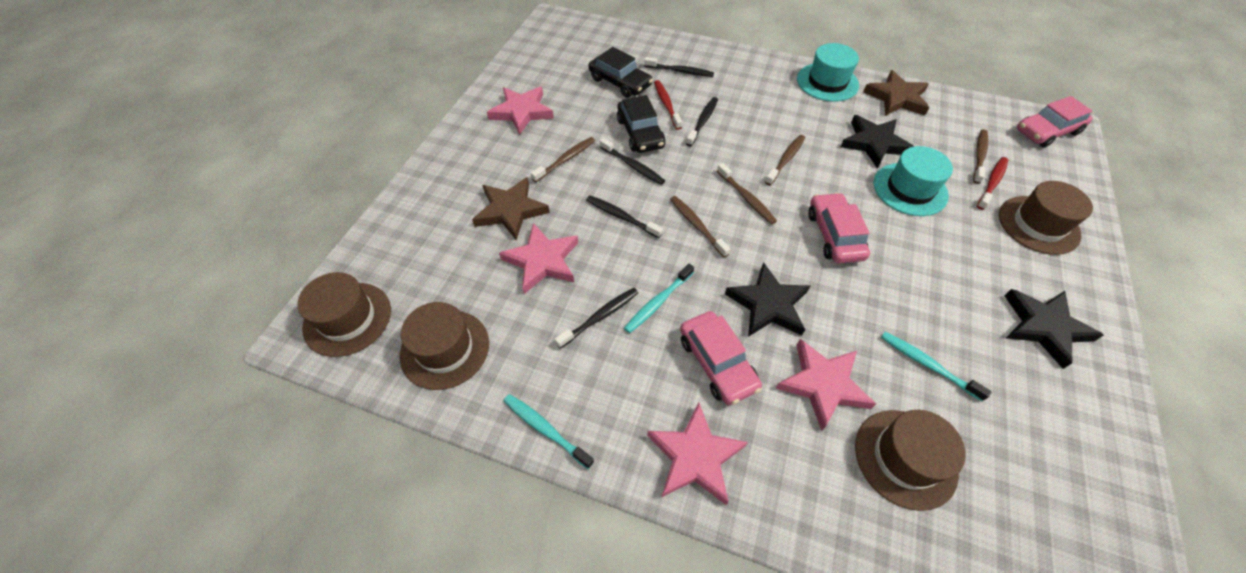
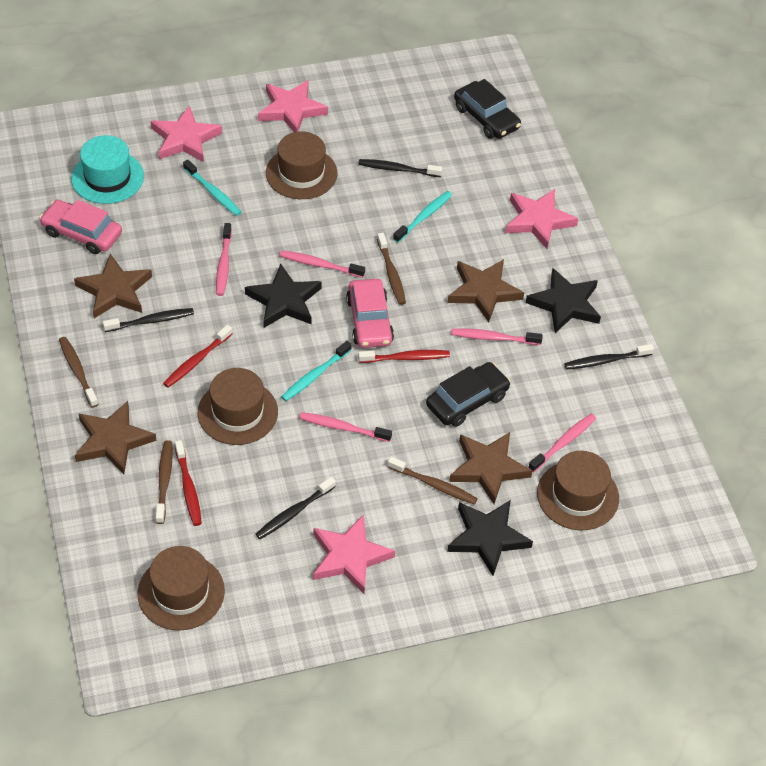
black toothbrush: [555,288,638,349] [586,195,663,238] [600,138,665,185] [644,57,714,77] [686,97,718,146] = 5 -> [103,308,194,332] [256,477,336,539] [358,159,443,177] [564,344,654,370] = 4
brown star: [472,177,550,240] [863,70,929,116] = 2 -> [74,254,152,318] [75,401,157,474] [448,259,524,322] [449,432,532,504] = 4
brown toothbrush: [531,137,595,182] [670,196,731,257] [717,163,777,224] [765,135,805,185] [973,129,988,184] = 5 -> [59,337,99,408] [155,440,173,524] [377,233,406,305] [388,456,478,505] = 4
pink car: [680,311,762,405] [808,192,870,263] [1017,96,1092,148] = 3 -> [40,200,122,254] [346,279,394,348] = 2
pink toothbrush: none = 0 -> [216,223,232,296] [279,250,365,278] [299,412,392,442] [451,328,543,345] [528,414,596,472] = 5
red toothbrush: [654,80,682,130] [977,157,1008,210] = 2 -> [163,325,233,388] [175,440,202,526] [358,350,450,363] = 3
turquoise hat: [797,43,859,102] [874,146,953,216] = 2 -> [71,135,144,204] = 1

